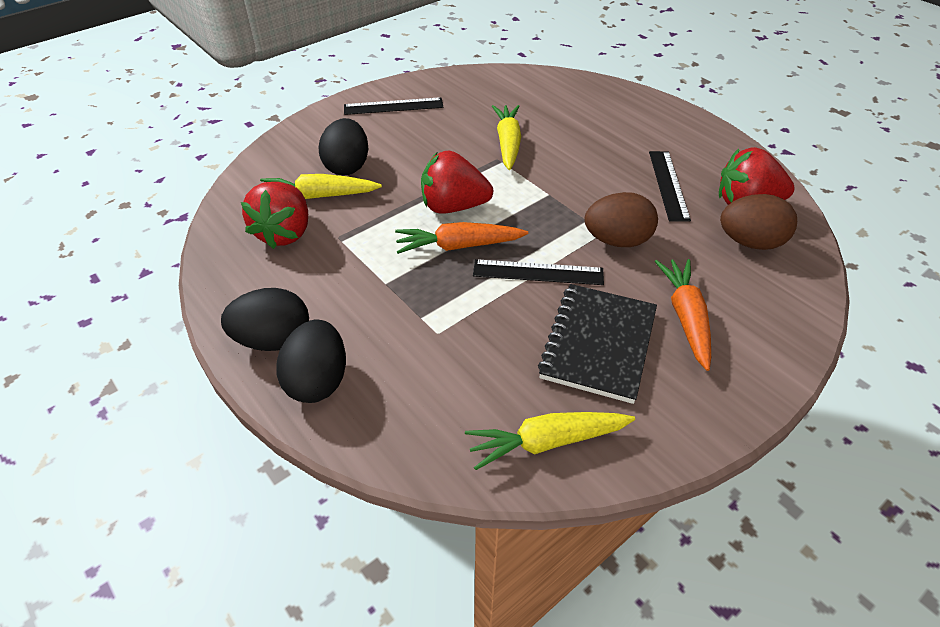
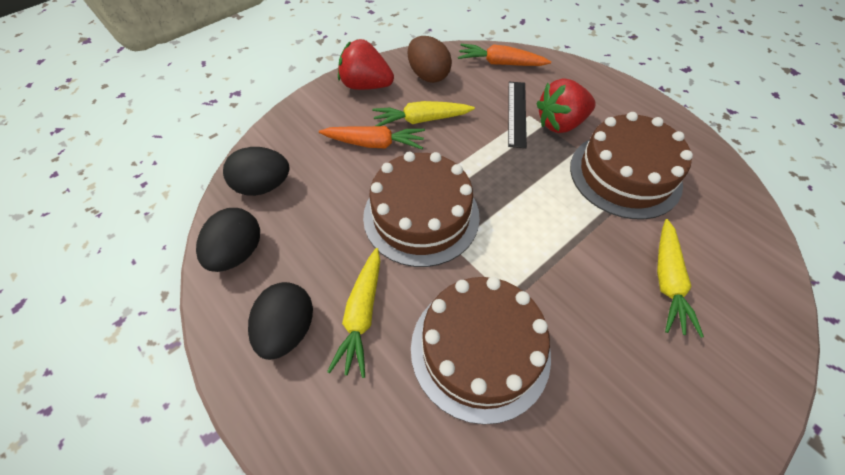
black notebook: [538,284,657,404] = 1 -> none = 0
black ruler: [344,97,443,115] [473,259,604,285] [649,151,691,222] = 3 -> [508,82,527,148] = 1
brown cake: none = 0 -> [363,152,480,267] [411,277,551,425] [570,112,693,219] = 3
brown egg: [585,192,658,247] [720,194,797,250] = 2 -> [408,36,452,83] = 1
red strawberry: [241,182,308,249] [421,151,493,214] [719,147,795,205] = 3 -> [338,39,394,90] [536,79,596,133] = 2

